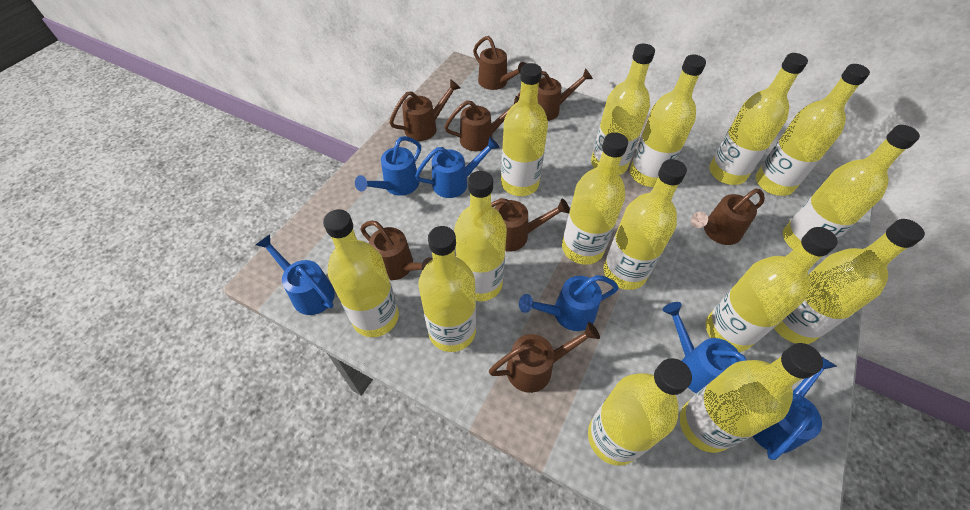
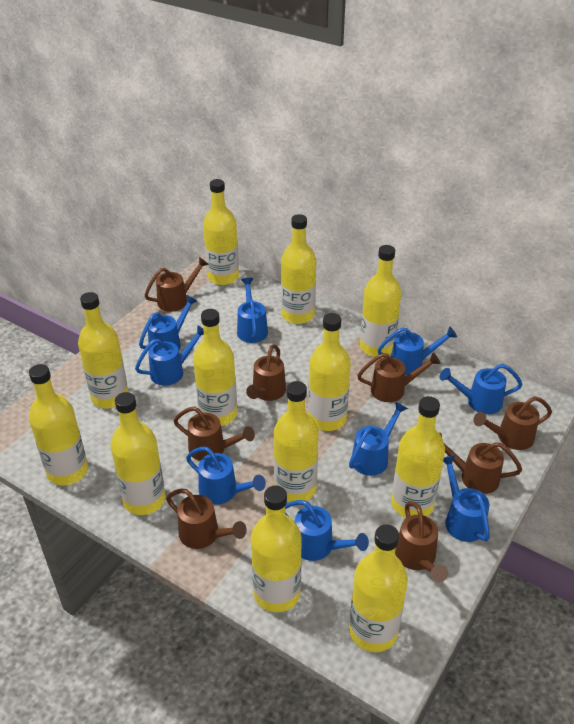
blue watering can: [256,234,335,315] [355,136,421,196] [415,137,500,198] [519,275,619,331] [663,302,747,394] [753,357,837,460] = 6 -> [135,325,204,386] [139,295,197,350] [186,447,266,504] [237,278,268,343] [285,500,369,561] [349,401,408,476] [378,326,457,375] [439,364,523,414] [443,455,490,542] = 9
yellow bottle: [323,209,399,337] [418,226,476,352] [454,171,507,301] [501,63,548,196] [562,133,628,265] [588,358,692,466] [591,44,655,175] [603,159,687,290] [630,55,706,187] [680,343,823,453] [706,227,838,352] [709,53,808,185] [756,64,870,196] [774,219,925,344] [783,125,920,250] = 15 -> [29,364,88,486] [78,292,128,409] [110,392,165,515] [193,309,237,426] [203,179,239,285] [251,485,302,612] [274,381,319,503] [281,214,316,324] [308,313,351,431] [349,524,408,652] [360,245,401,357] [391,396,445,518] = 12

